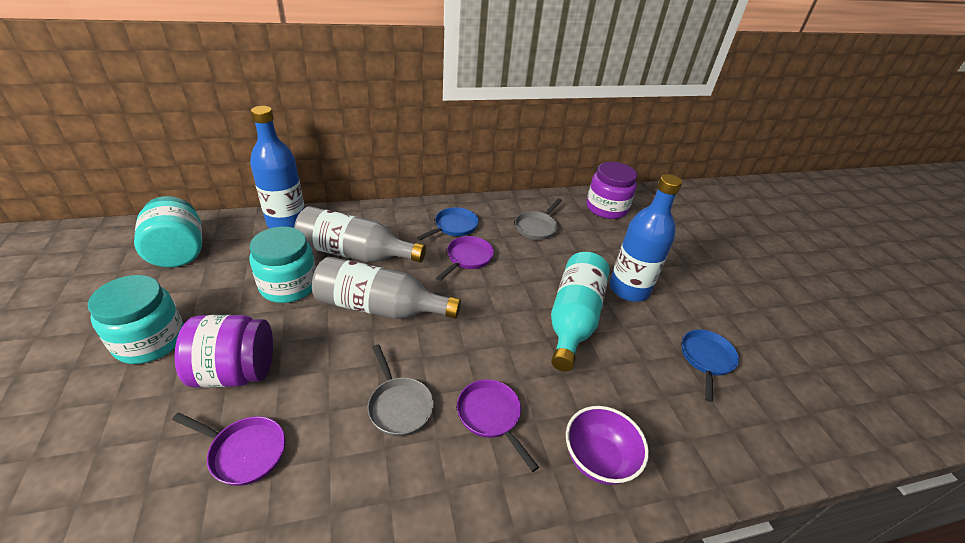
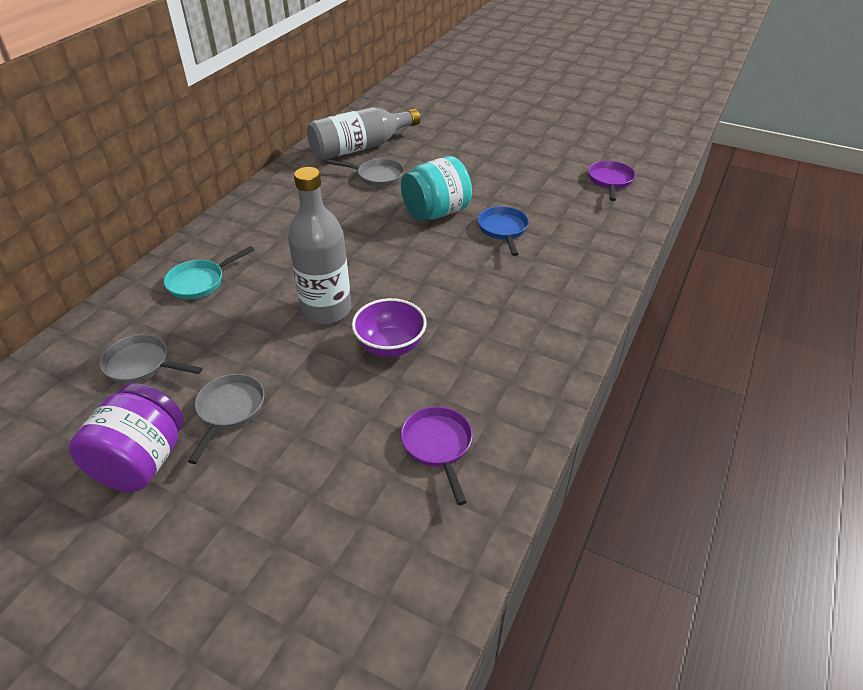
blue bottle: [250,106,305,228] [609,174,682,302] = 2 -> none = 0
blue pan: [416,207,479,241] [682,329,739,402] = 2 -> [478,206,529,256] = 1
grey pan: [368,344,434,436] [515,198,562,240] = 2 -> [100,334,202,384] [188,374,265,464] [327,159,404,187] = 3
purple jar: [175,315,273,388] [586,162,637,219] = 2 -> [69,383,184,492] = 1
purple pan: [172,413,285,486] [436,236,494,281] [457,379,539,472] = 3 -> [401,406,473,505] [588,161,636,201] = 2
turquoise bottle: [551,252,610,372] = 1 -> none = 0
turquoise jar: [88,275,184,364] [134,196,202,267] [249,227,316,303] = 3 -> [401,156,472,221] = 1
turquoise pan: none = 0 -> [164,246,254,299] = 1

